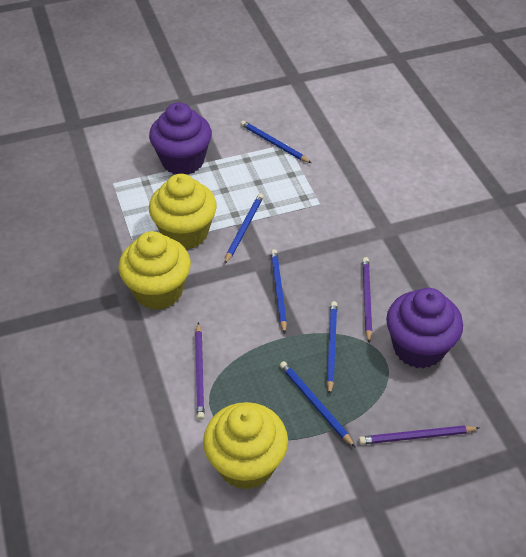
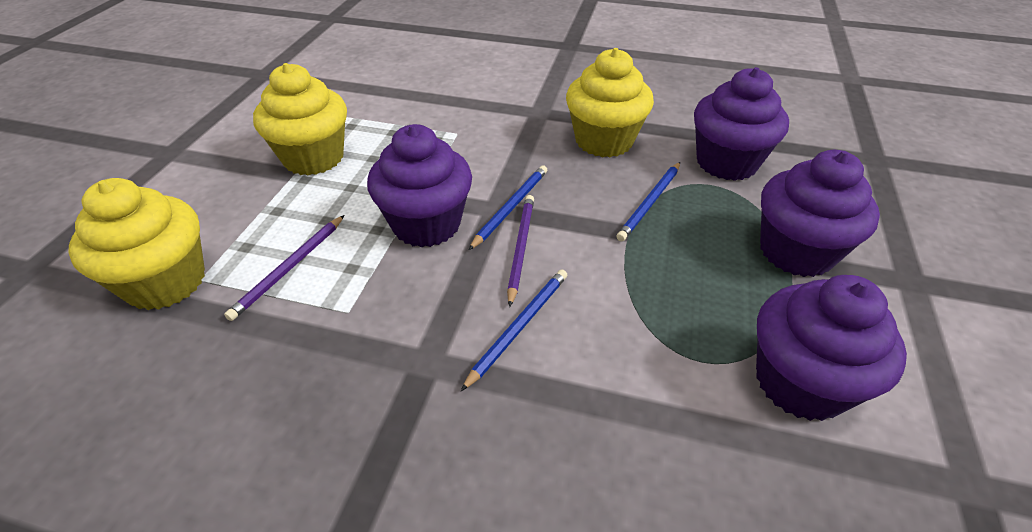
blue pencil: [224,194,264,264] [241,121,311,163] [271,249,287,334] [280,361,356,448] [327,301,337,395] = 5 -> [461,269,567,391] [469,165,547,250] [617,162,680,241] = 3
purple cupcake: [149,102,212,174] [386,288,463,369] = 2 -> [367,124,472,248] [694,67,789,181] [756,275,907,421] [760,150,880,277] = 4
purple pencil: [195,322,205,420] [359,425,479,445] [362,257,372,344] = 3 -> [224,215,344,321] [507,195,534,307] = 2

